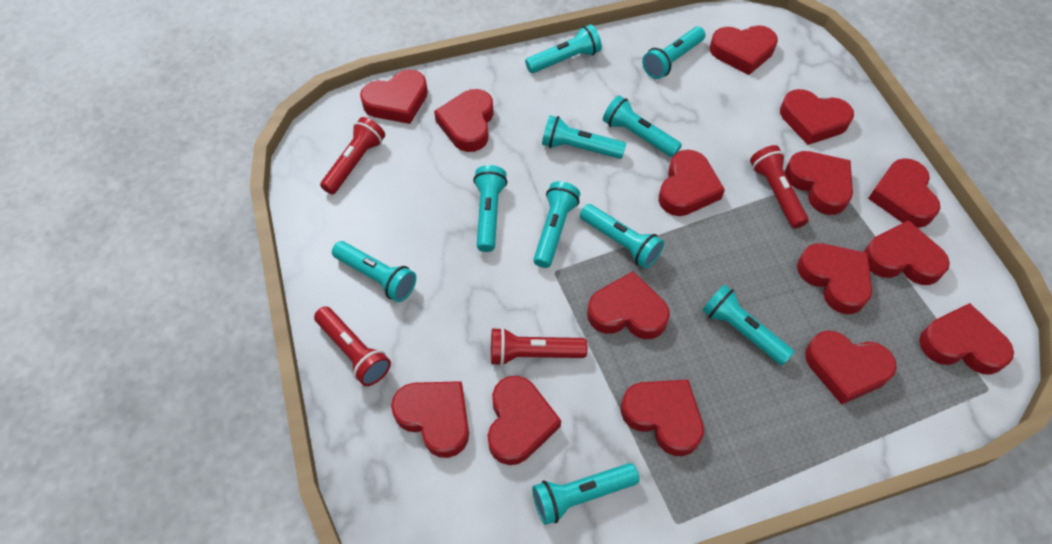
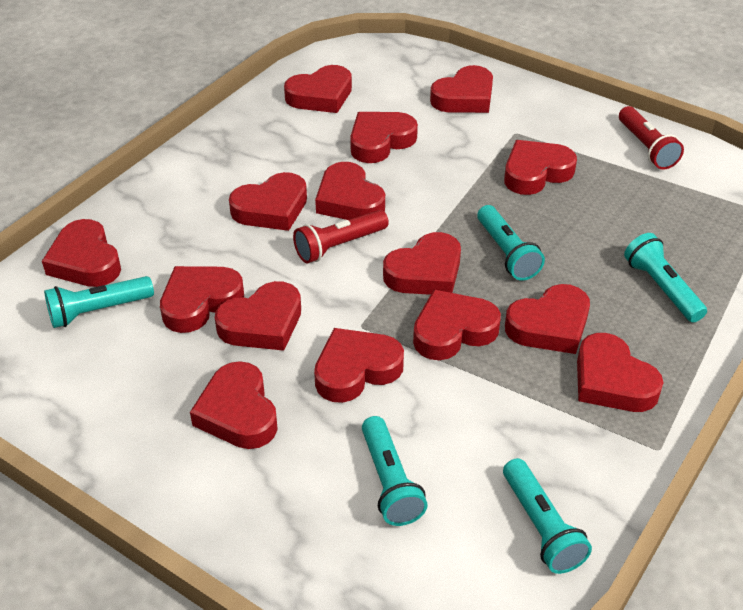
red flashlight: [314,306,391,386] [320,117,385,194] [491,327,587,366] [750,145,809,228] = 4 -> [293,210,389,264] [619,106,684,170] = 2
turquoise flashlight: [332,241,416,302] [473,165,507,252] [525,24,602,73] [532,463,639,525] [533,181,580,268] [542,115,626,159] [580,204,664,269] [603,95,682,157] [642,27,705,79] [702,284,794,365] = 10 -> [44,276,154,328] [362,416,428,526] [477,205,545,280] [503,458,592,574] [624,233,707,323] = 5

